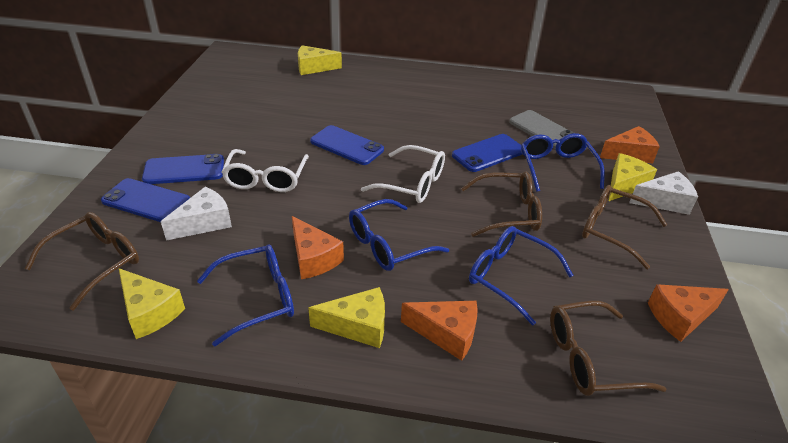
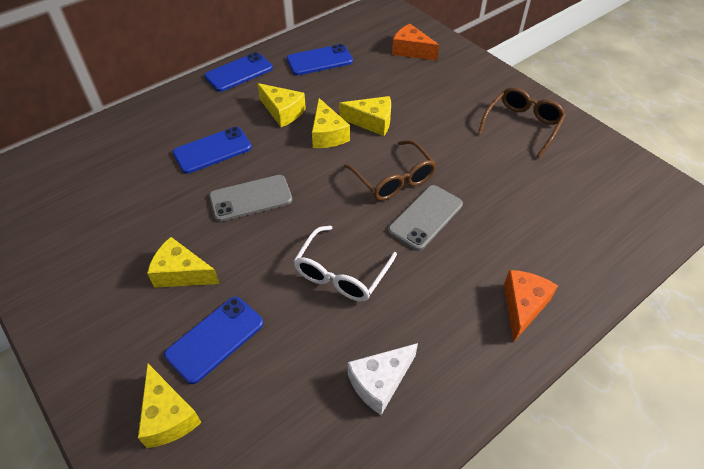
blue glasses: [197,245,294,347] [349,199,449,271] [469,226,574,325] [521,133,605,192] = 4 -> none = 0
brown glasses: [25,212,139,311] [461,172,542,237] [550,301,667,396] [582,185,667,269] = 4 -> [344,140,436,201] [478,87,566,159] = 2
grey phone: [509,110,574,150] = 1 -> [209,175,293,222] [388,185,463,251] = 2
orange cheese: [292,216,344,279] [401,301,478,361] [600,126,660,163] [648,284,729,342] = 4 -> [392,24,439,61] [504,270,558,342] = 2
white cheese: [161,187,232,241] [629,171,698,215] = 2 -> [348,343,418,415] = 1
white glasses: [221,149,309,192] [361,145,445,203] = 2 -> [294,226,397,301] = 1
yellow cheese: [119,268,185,339] [298,45,342,75] [308,287,385,348] [609,153,657,201] = 4 -> [138,364,202,448] [147,237,220,288] [257,83,306,127] [312,98,350,148] [339,96,391,136] = 5

